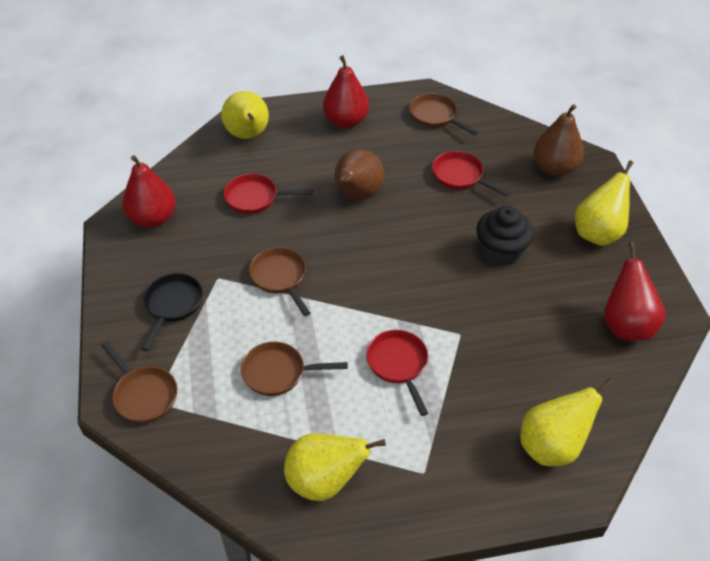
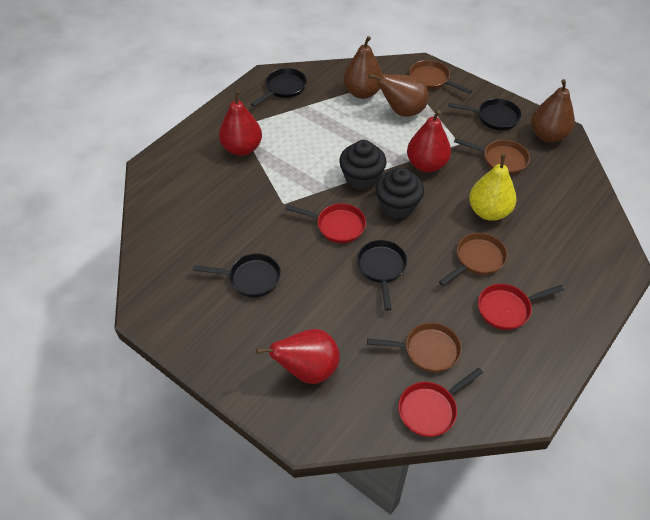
black cupcake: [476,206,534,266] = 1 -> [339,140,386,190] [375,167,424,219] = 2
black pan: [141,273,203,351] = 1 -> [193,254,281,297] [251,68,307,107] [357,240,407,311] [448,98,522,130] = 4
brown pear: [335,149,384,200] [534,104,584,176] = 2 -> [343,36,383,99] [369,74,428,117] [531,79,575,142] = 3
yellow pear: [221,91,269,139] [284,433,386,501] [520,378,614,466] [575,160,634,246] = 4 -> [469,154,516,221] = 1

